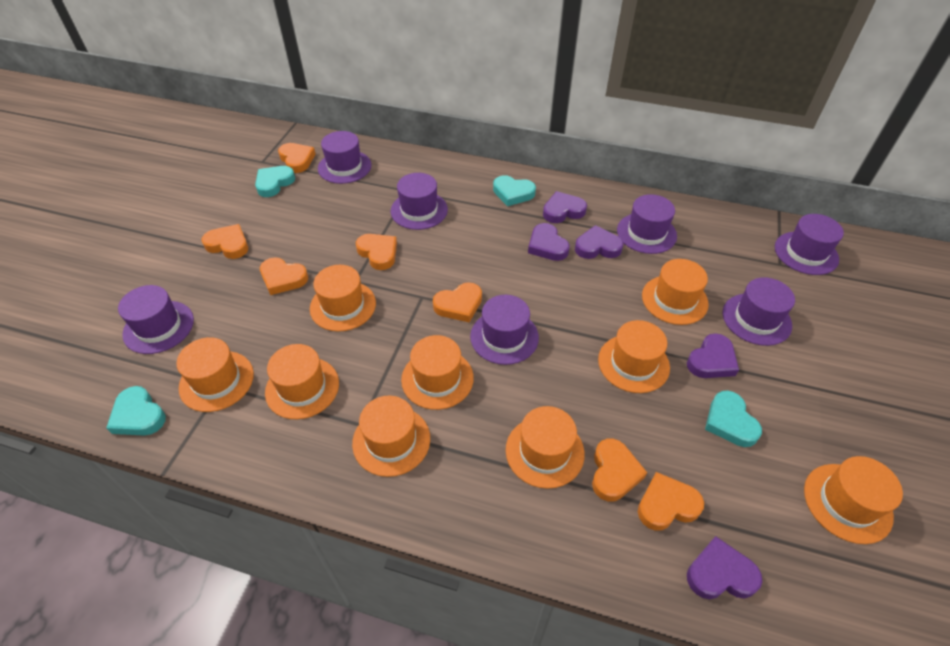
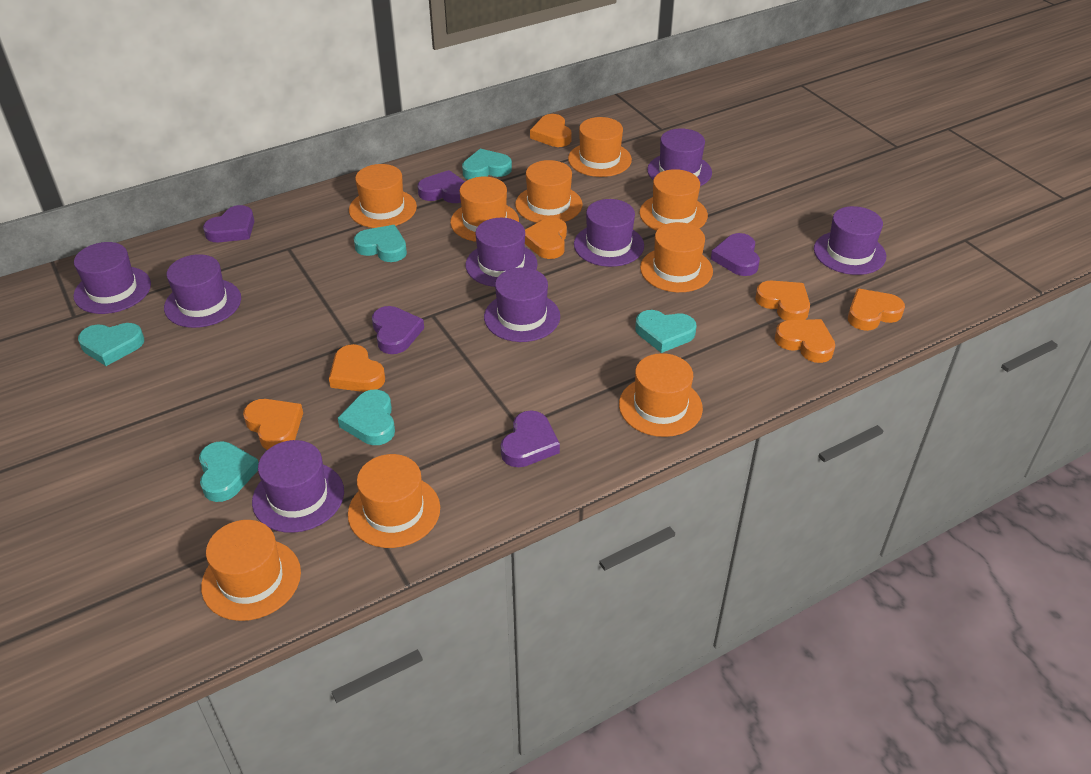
purple hat: [118,285,194,354] [318,131,372,184] [391,173,448,230] [470,295,539,365] [617,194,677,254] [723,277,795,346] [775,214,844,275] = 7 -> [73,242,151,314] [164,254,241,328] [252,440,344,533] [465,218,538,287] [484,268,560,342] [574,199,644,267] [647,128,712,186] [814,206,886,275] = 8
turquoise heart: [106,386,166,436] [255,166,295,197] [493,175,536,206] [705,390,762,447] = 4 -> [78,323,144,366] [199,441,259,502] [338,390,395,445] [354,225,407,262] [462,149,512,180] [635,310,697,353] = 6

